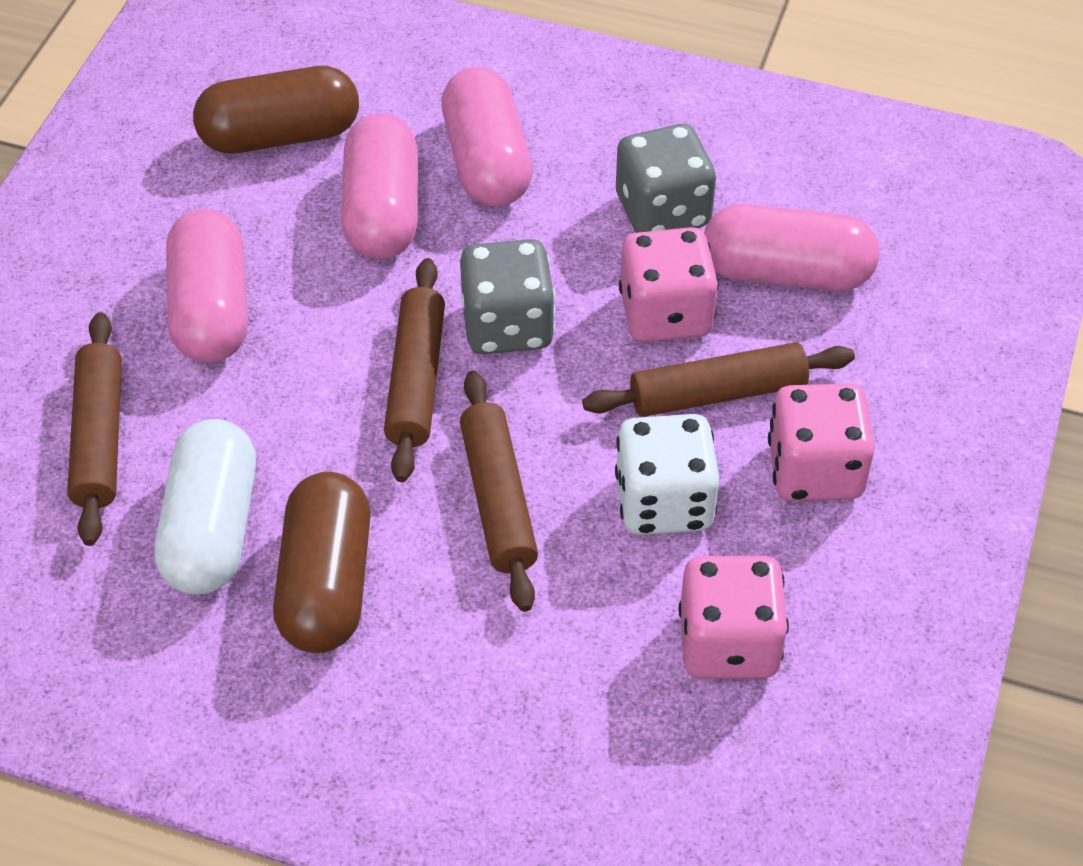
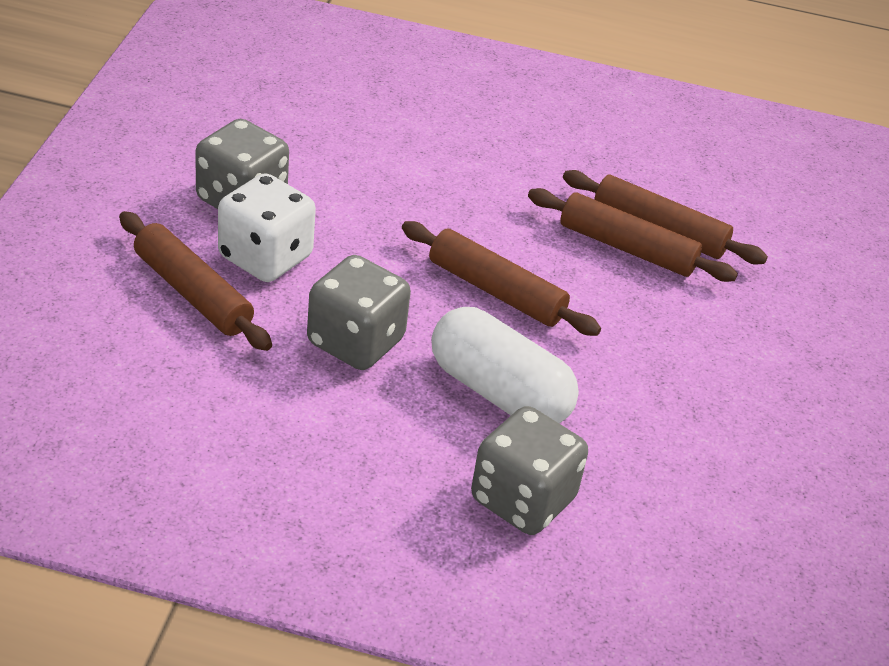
brown capsule: [193,66,359,154] [273,472,371,653] = 2 -> none = 0
grey dice: [460,239,555,354] [616,124,716,233] = 2 -> [195,119,289,209] [307,255,411,370] [471,406,588,535] = 3
pink capsule: [166,209,248,363] [341,114,418,259] [441,67,532,207] [704,204,879,291] = 4 -> none = 0
pink dice: [619,227,719,342] [678,556,789,679] [768,384,875,501] = 3 -> none = 0

